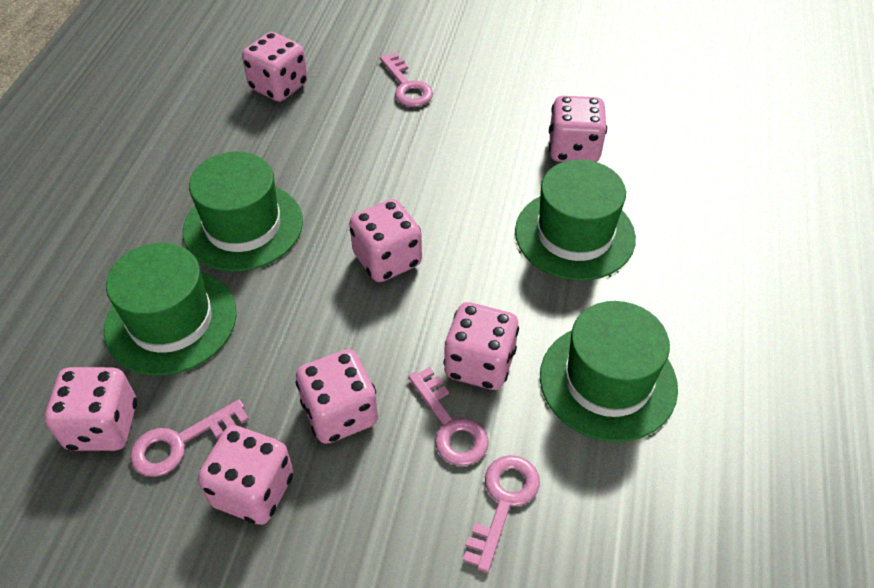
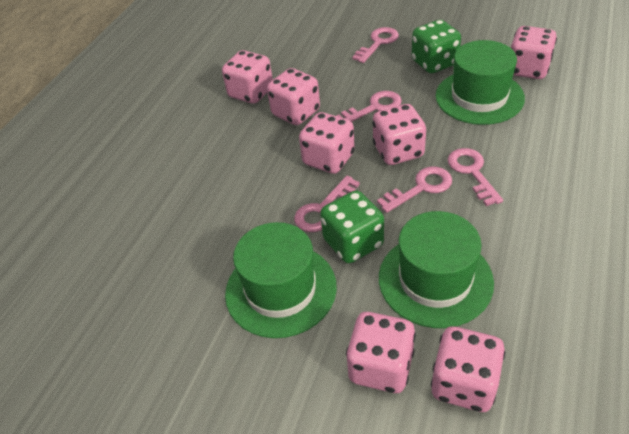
green dice: none = 0 -> [320,190,384,263] [412,20,461,73] = 2
green hat: [104,243,237,375] [183,152,303,271] [515,160,636,281] [540,301,678,442] = 4 -> [225,222,337,338] [379,211,494,328] [436,40,525,125] = 3
pink key: [130,400,249,477] [380,53,433,107] [408,367,489,466] [463,455,540,573] = 4 -> [294,175,360,232] [337,91,402,122] [352,27,399,63] [377,166,452,213] [447,148,503,206] = 5

